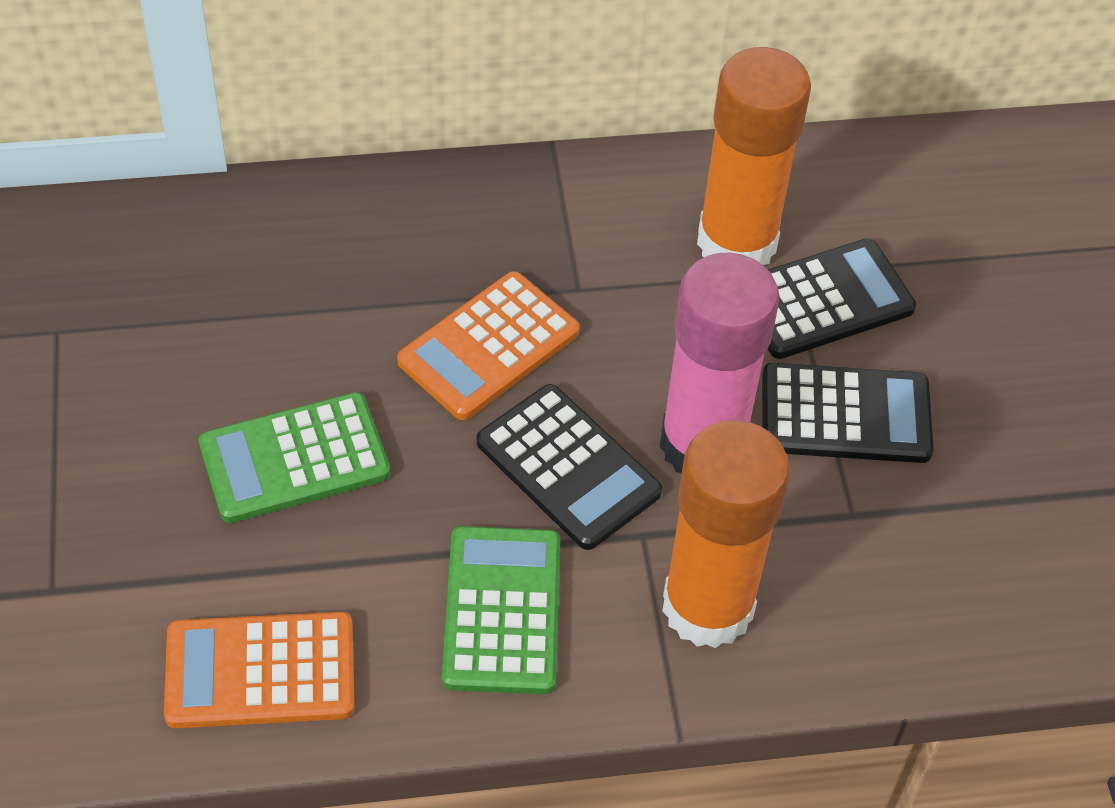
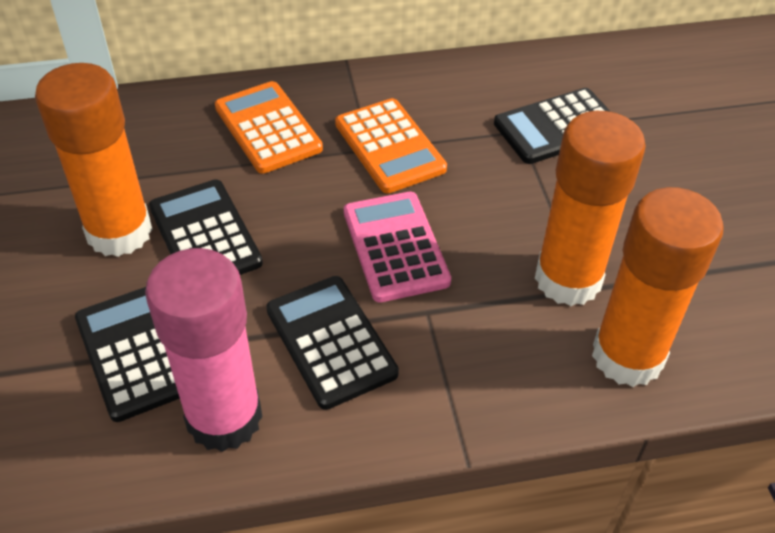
black calculator: [477,384,662,550] [762,363,934,463] [768,238,916,359] = 3 -> [75,287,180,422] [149,179,263,275] [266,276,399,410] [494,88,611,164] = 4
green calculator: [199,392,390,523] [442,526,560,694] = 2 -> none = 0
orange glue stick: [662,420,790,648] [697,47,811,265] = 2 -> [35,63,153,257] [535,111,646,306] [592,187,724,387] = 3
pink calculator: none = 0 -> [344,192,451,302] = 1

